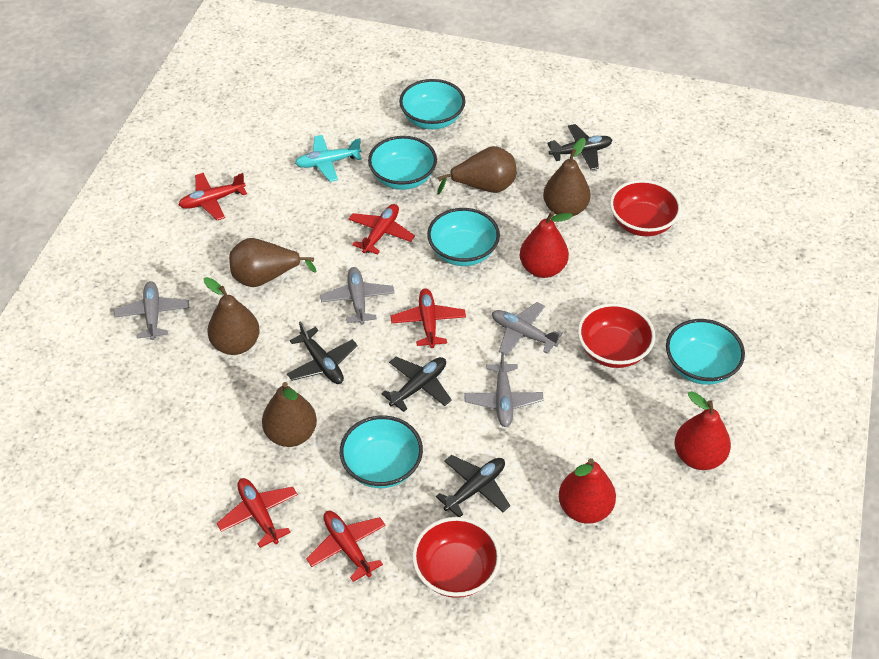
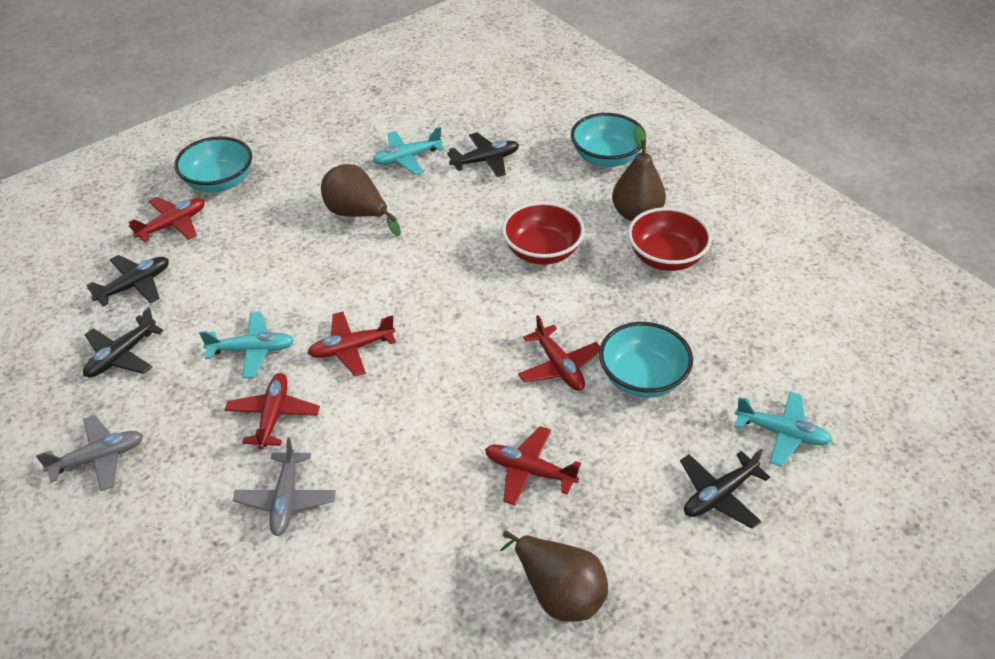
brown pear: [204,277,260,355] [229,238,316,287] [262,382,317,447] [437,146,516,195] [543,138,591,217] = 5 -> [321,164,401,236] [500,531,608,622] [612,126,666,221] = 3
grey plane: [114,281,189,340] [320,267,395,325] [464,352,544,427] [492,302,563,356] = 4 -> [36,415,144,491] [233,437,336,536] = 2
red bowl: [412,517,501,598] [578,303,655,368] [610,180,681,236] = 3 -> [502,202,585,265] [628,207,712,271] = 2
red pear: [520,211,573,278] [559,458,616,524] [674,391,731,470] = 3 -> none = 0
turquoise bowl: [340,415,423,488] [368,136,437,190] [399,79,465,129] [427,208,500,266] [666,319,745,385] = 5 -> [174,136,252,192] [571,113,646,167] [599,322,693,398] = 3
turquoise plane: [295,135,362,182] = 1 -> [199,312,294,379] [372,127,445,175] [735,391,833,467] = 3

